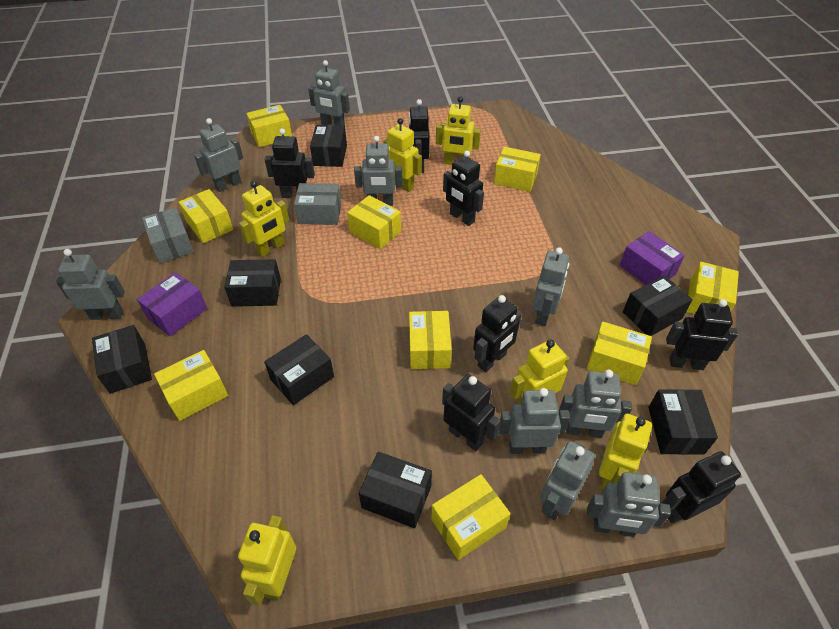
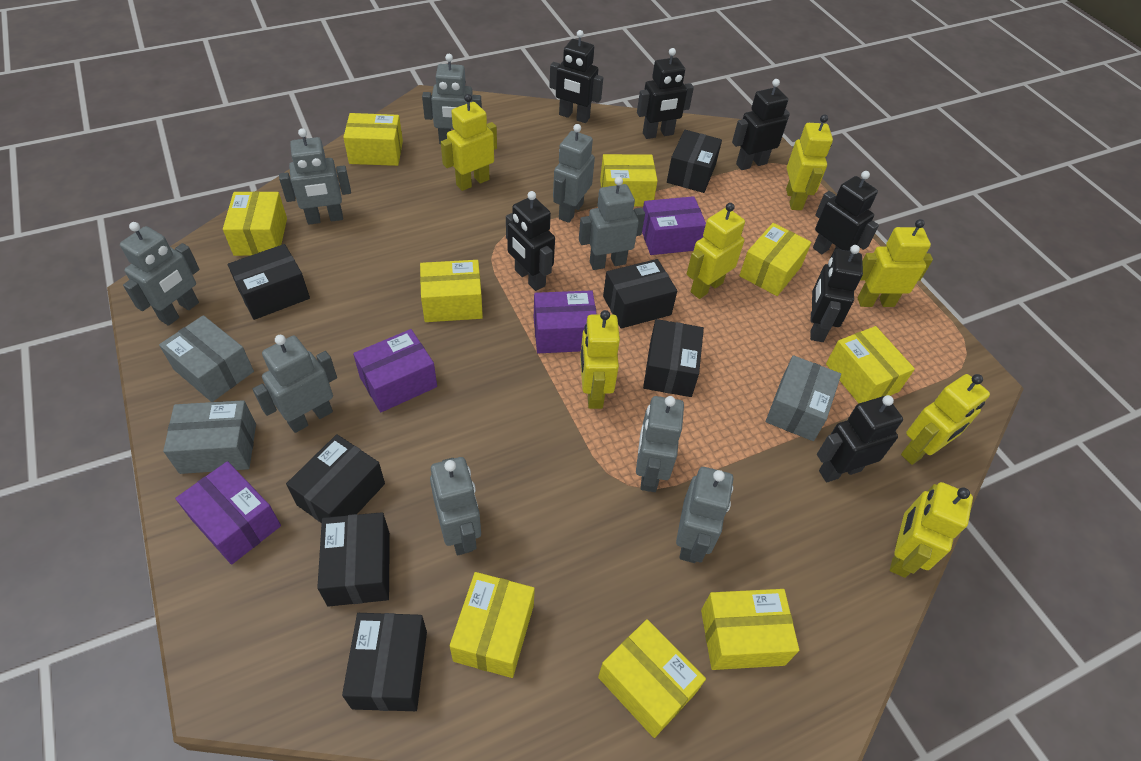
grey box: [142,207,194,263] [294,183,341,225] = 2 -> [159,315,254,402] [163,400,256,474] [766,355,841,441] = 3
purple box: [137,272,207,336] [619,231,685,285] = 2 -> [175,461,281,565] [353,329,437,412] [534,290,597,353] [642,196,706,255] = 4
yellow robot: [238,515,296,606] [239,181,289,257] [383,118,422,192] [436,96,481,165] [510,339,569,404] [599,414,652,489] = 6 -> [441,94,497,191] [580,310,620,409] [686,203,745,299] [786,114,833,210] [857,219,933,307] [890,482,973,578] [901,374,990,465] = 7

